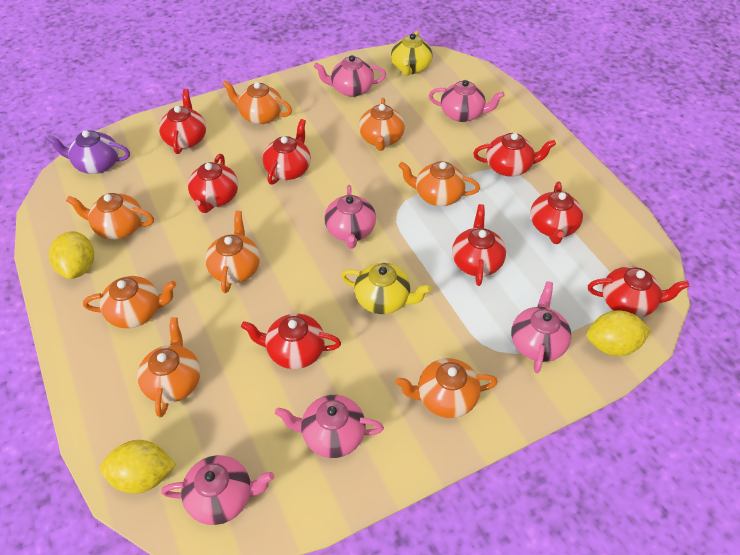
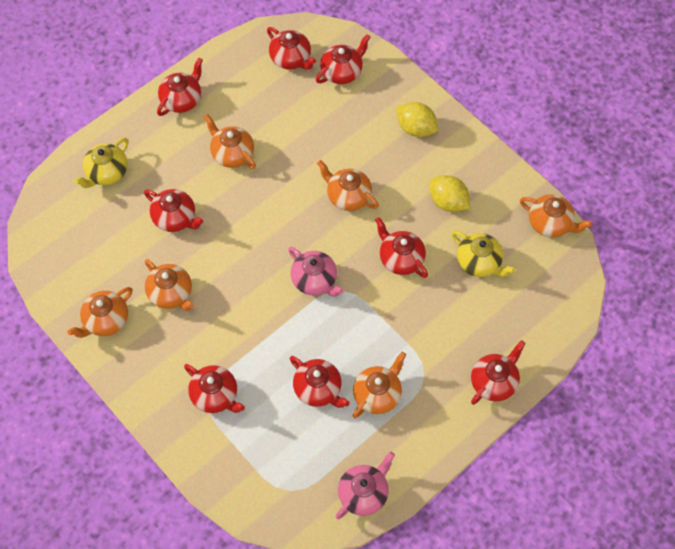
orange teapot: [66,193,154,240] [83,276,176,328] [137,317,201,417] [205,211,260,293] [222,80,292,124] [359,98,405,151] [396,358,498,418] [399,161,480,206] = 8 -> [67,287,133,338] [145,259,194,311] [204,114,256,169] [317,160,379,211] [353,352,406,418] [520,194,592,238] = 6
pink teapot: [161,455,274,525] [275,395,384,458] [314,55,386,97] [324,185,376,249] [429,80,505,122] [511,281,571,373] = 6 -> [288,247,344,297] [336,452,395,519] = 2
purple teapot: [46,130,130,174] = 1 -> none = 0
yellow lemon: [49,231,94,279] [100,440,176,494] [587,311,651,356] = 3 -> [396,102,438,137] [430,175,470,212] = 2

